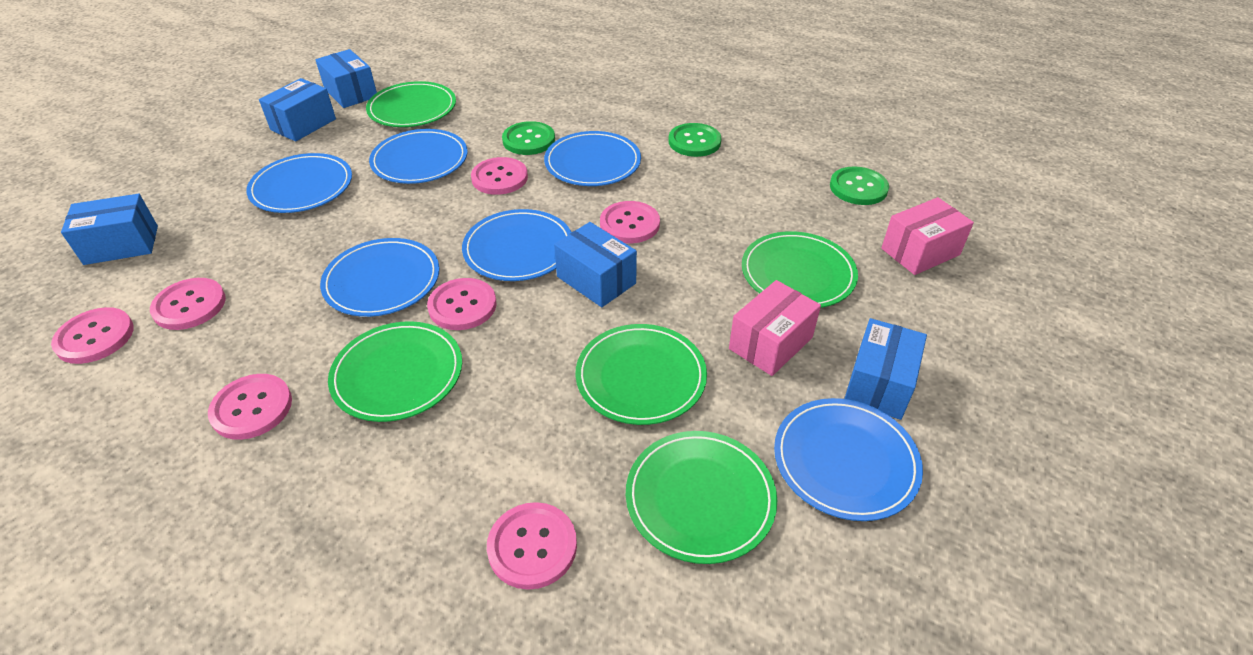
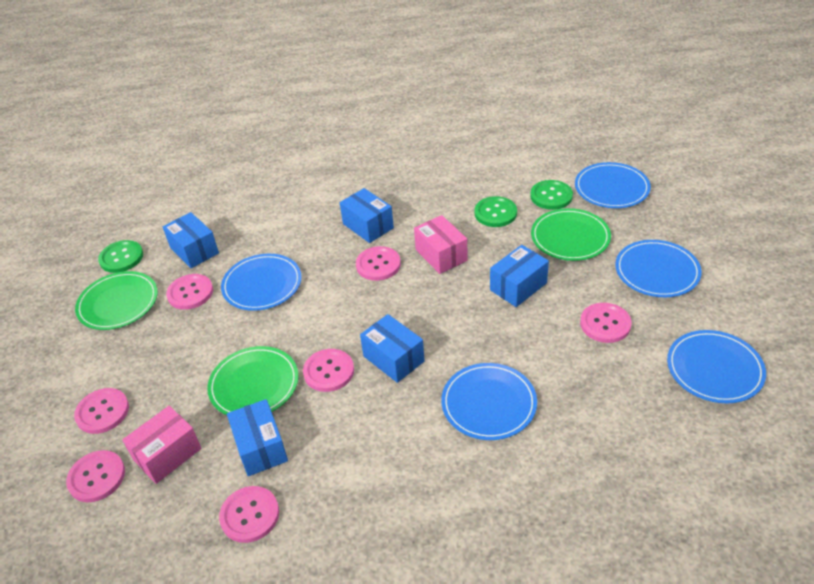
blue plate: [246,153,352,213] [320,238,439,317] [369,129,468,184] [462,209,571,281] [544,131,641,186] [774,398,923,521] = 6 -> [221,254,302,311] [441,363,537,440] [575,162,651,208] [615,240,702,297] [667,330,766,403] = 5
green plate: [328,321,462,422] [366,81,456,127] [575,324,707,425] [626,431,777,564] [742,231,858,308] = 5 -> [75,271,158,330] [207,346,299,415] [531,208,611,261] = 3

